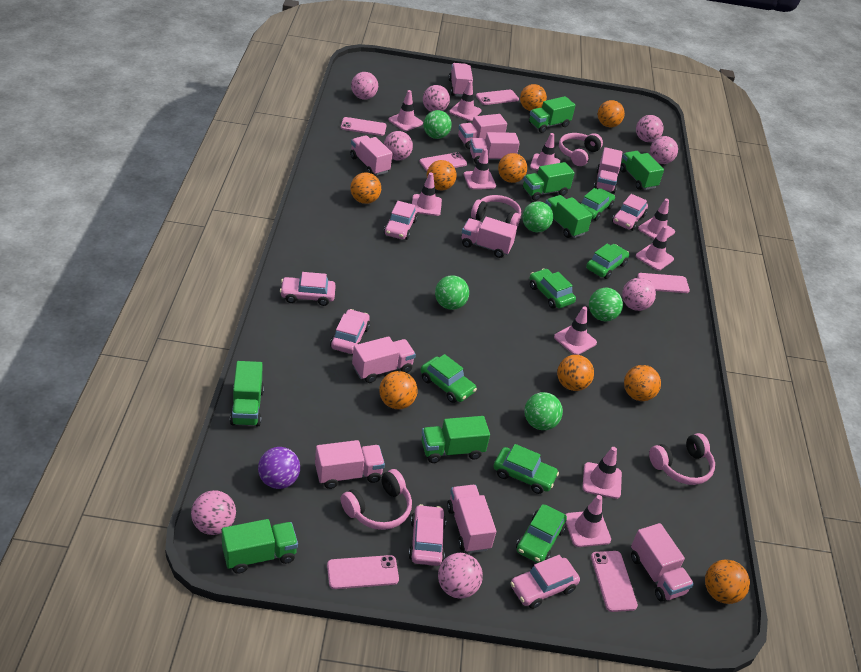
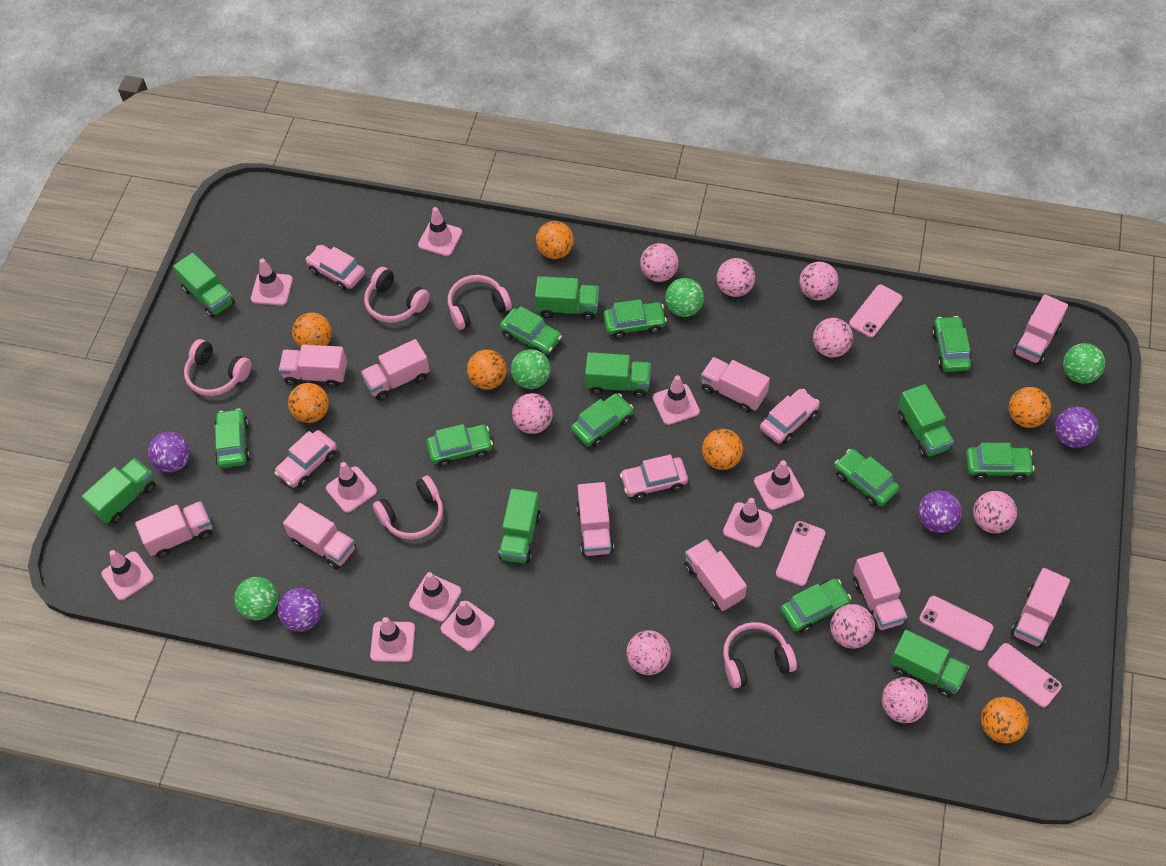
green ball: [423,110,452,139] [435,275,469,310] [522,201,553,232] [524,392,563,430] [589,288,623,321] = 5 -> [234,577,278,620] [511,349,551,389] [665,278,704,317] [1063,343,1105,384] = 4
green car: [421,354,477,403] [494,444,559,494] [516,504,567,563] [530,269,576,309] [580,188,615,221] [586,244,629,279] = 6 -> [214,408,250,468] [426,424,493,467] [500,306,562,354] [571,393,633,447] [603,299,667,339] [781,579,851,633] [835,449,899,506] [932,316,972,372] [966,443,1035,481] = 9
orange ball: [350,172,381,204] [379,371,418,409] [427,160,457,190] [498,153,527,183] [520,84,547,111] [557,355,594,391] [598,100,625,127] [624,365,661,401] [705,559,750,604] = 9 -> [288,383,329,423] [292,312,332,348] [467,350,507,390] [536,221,574,259] [702,429,743,470] [981,697,1029,744] [1009,387,1051,428] = 7
pink ball: [191,490,236,535] [351,72,378,100] [384,131,413,161] [423,85,450,112] [438,553,483,599] [622,278,656,311] [636,115,664,142] [650,136,678,164] = 8 -> [512,393,553,434] [626,630,671,675] [640,243,678,282] [717,258,755,297] [800,262,839,301] [813,318,853,357] [830,604,875,649] [882,677,928,723] [973,491,1017,533] = 9
pink car: [280,272,336,306] [330,309,370,354] [384,201,418,240] [409,504,446,566] [511,555,580,609] [612,194,648,231] = 6 -> [275,430,337,487] [306,245,365,291] [620,454,688,500] [760,389,820,444] = 4
pink headphones: [341,469,412,530] [471,195,521,227] [559,133,603,166] [649,433,715,485] = 4 -> [184,339,252,396] [364,267,430,323] [373,475,443,540] [448,275,512,330] [723,622,797,688] = 5
pink phone: [327,555,399,589] [341,117,387,136] [419,152,467,171] [476,90,519,105] [591,551,638,612] [637,273,690,293] = 6 -> [776,521,825,586] [849,285,902,337] [919,596,993,651] [988,643,1062,708] = 4
purple ball: [258,447,300,489] = 1 -> [148,432,190,473] [278,588,322,632] [918,490,962,533] [1055,407,1098,448] = 4

